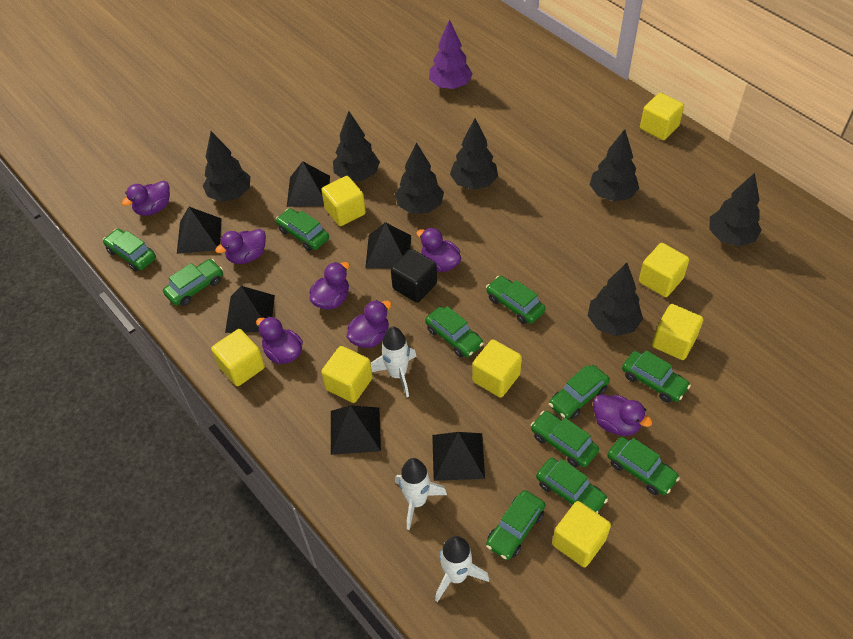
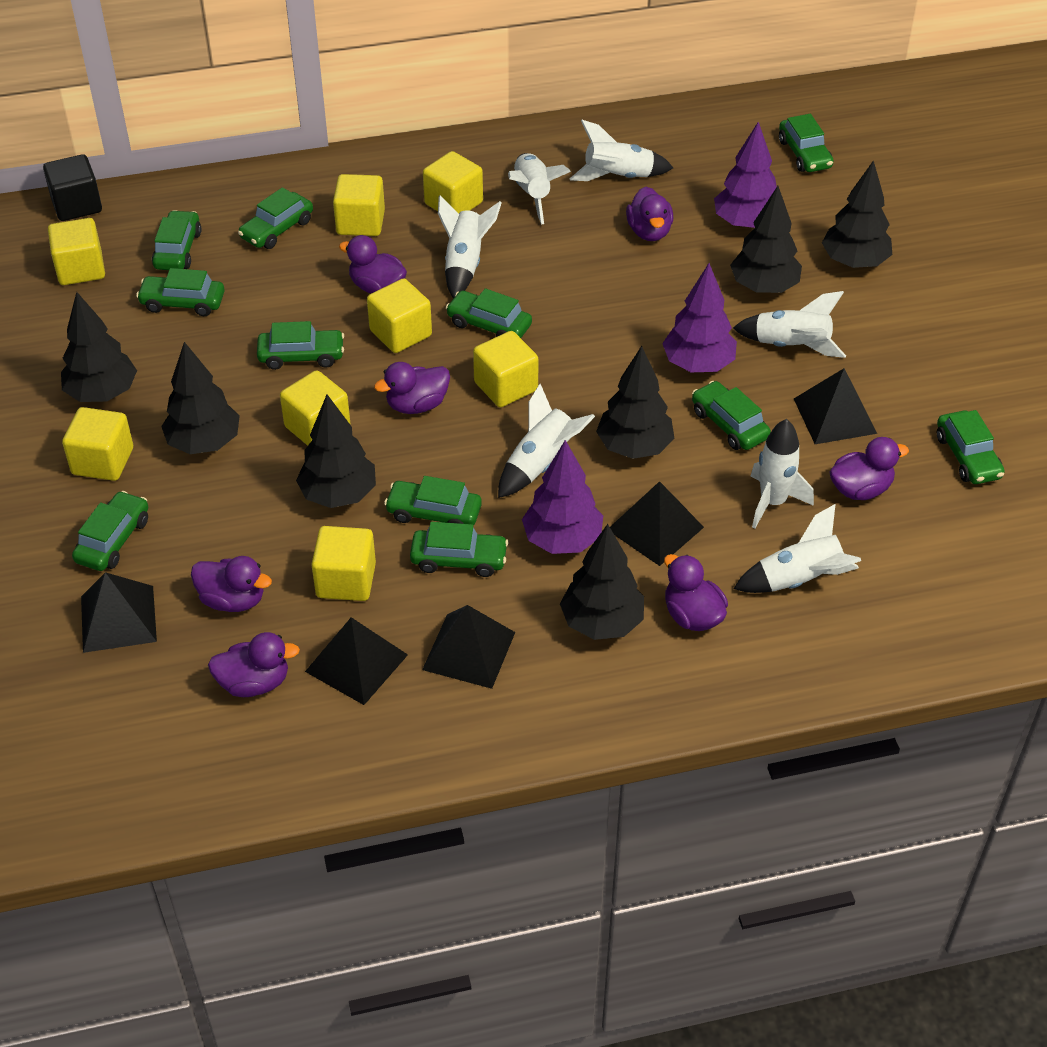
black pyramid: [177,207,222,254] [225,286,275,333] [287,161,330,207] [331,405,381,455] [365,222,411,268] [432,432,485,481] = 6 -> [81,572,157,653] [305,617,408,705] [422,605,515,689] [610,481,704,566] [794,368,877,444] = 5
purple tree: [429,19,473,89] = 1 -> [522,440,603,554] [662,263,737,372] [714,122,777,229] = 3
white rocket: [371,326,416,397] [395,458,447,530] [435,536,489,602] = 3 -> [438,196,501,299] [498,384,595,498] [508,153,571,225] [570,120,673,181] [733,291,846,358] [734,504,861,593] [751,419,814,529] = 7

